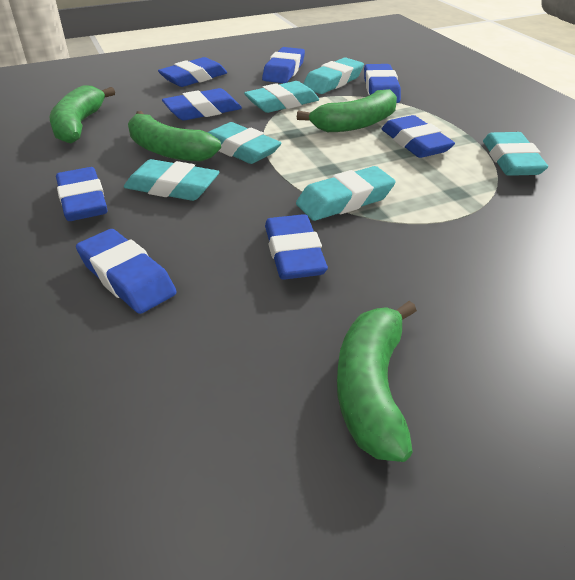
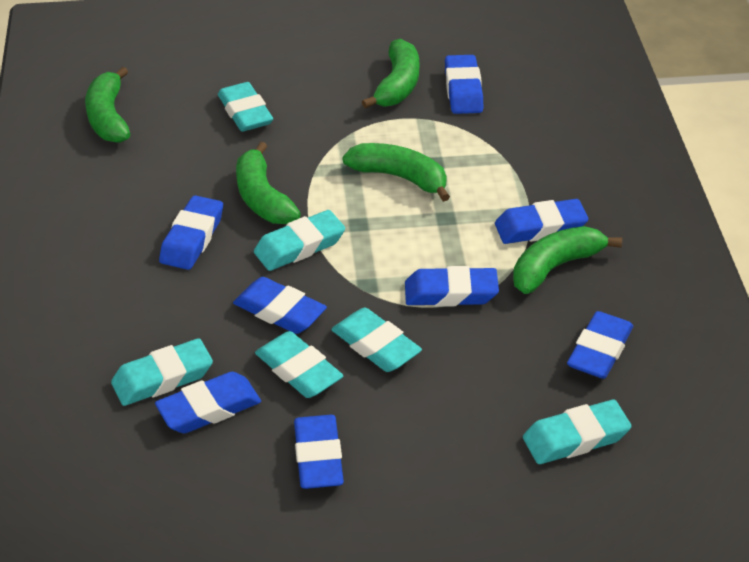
green banana: [50,85,115,143] [128,111,221,161] [297,89,397,132] [337,301,417,462] = 4 -> [85,67,130,143] [236,142,301,224] [342,143,450,202] [362,39,419,109] [513,226,622,294] = 5

